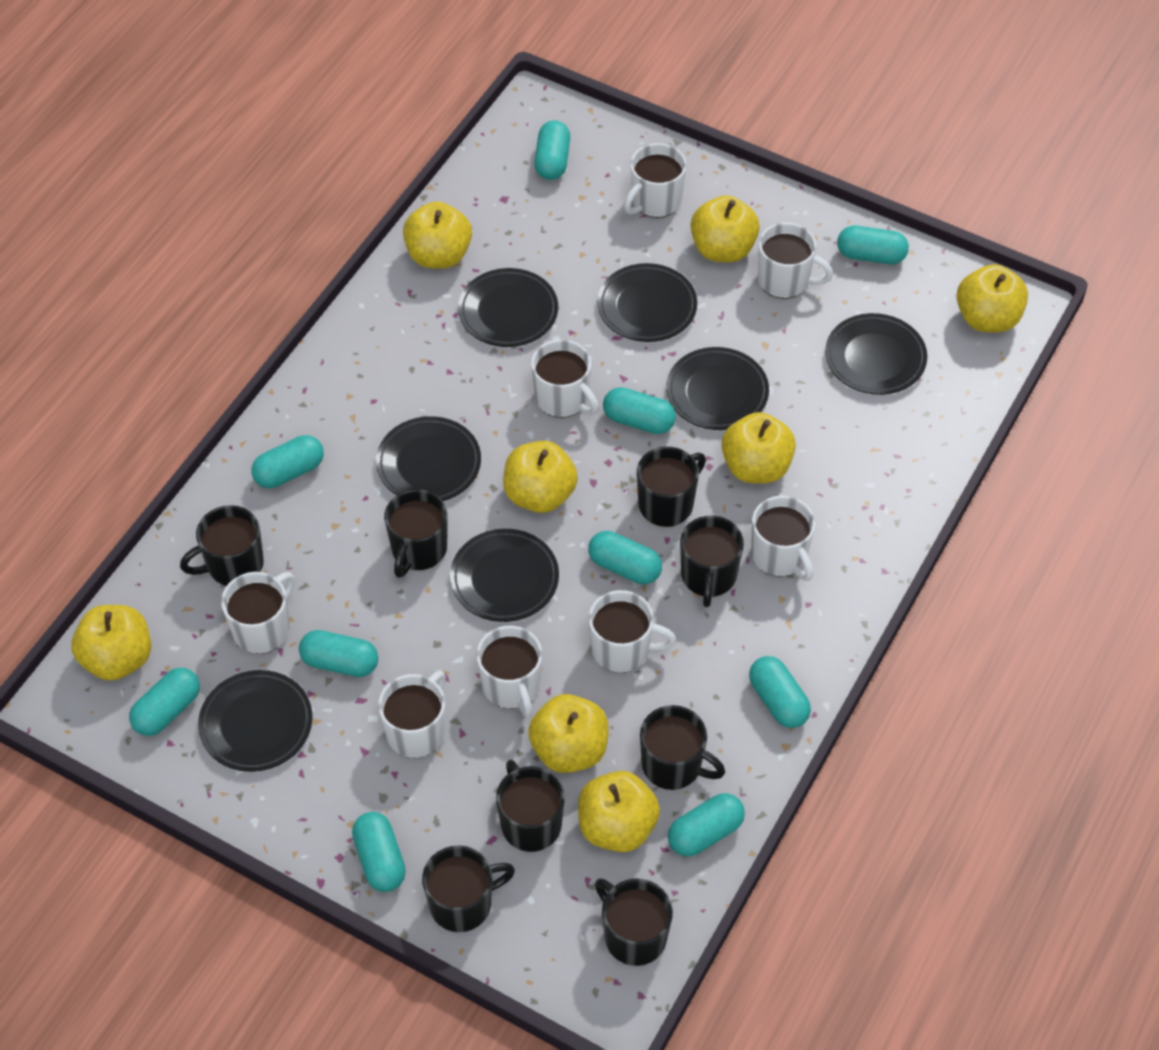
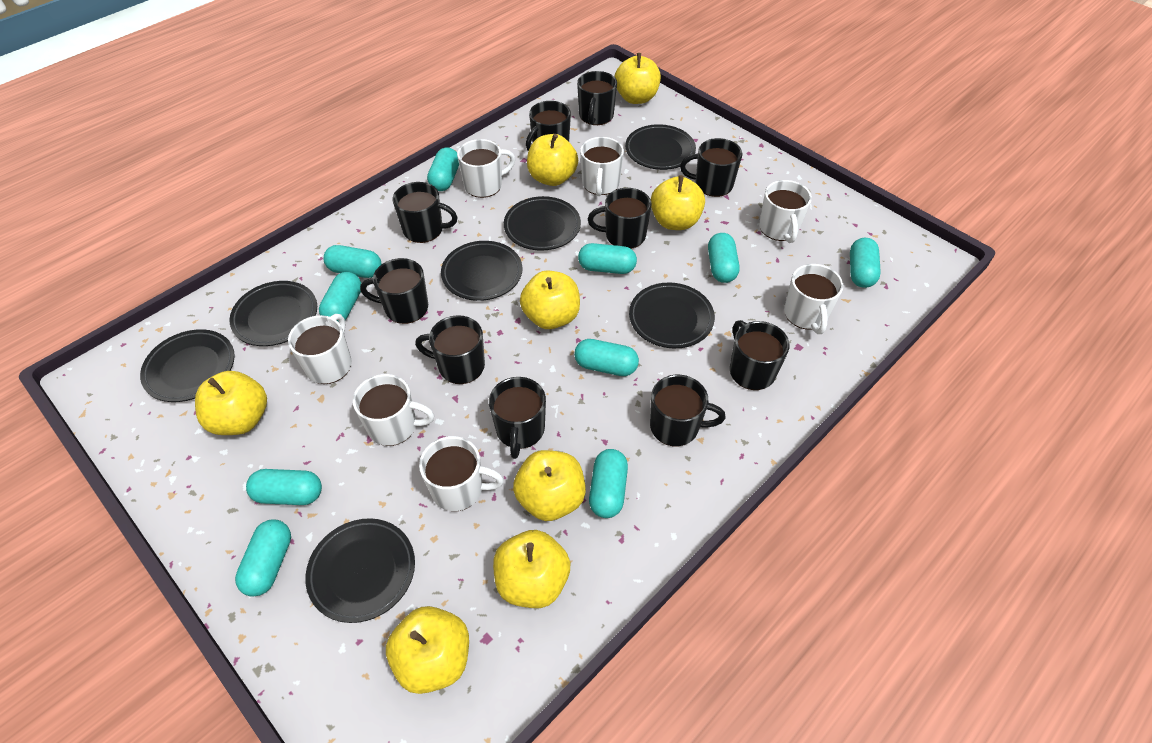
black mug: [180,505,264,586] [384,489,448,578] [422,846,515,932] [496,759,565,852] [595,878,673,966] [637,447,706,527] [640,705,725,790] [680,516,744,607] = 8 -> [360,258,428,324] [393,182,458,243] [415,315,485,384] [489,377,546,459] [526,101,571,151] [577,71,617,125] [588,188,652,249] [650,375,726,446] [680,138,742,197] [730,320,789,390] = 10
white mug: [221,572,295,654] [378,671,446,758] [476,626,542,718] [531,339,599,418] [589,590,676,673] [624,143,687,218] [751,496,815,581] [758,222,833,299] = 8 -> [288,314,352,384] [353,374,434,446] [419,436,504,511] [457,139,515,198] [580,137,624,196] [759,180,812,243] [784,264,843,334] = 7

